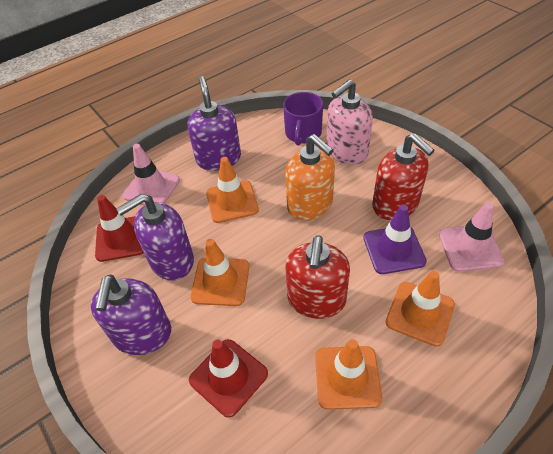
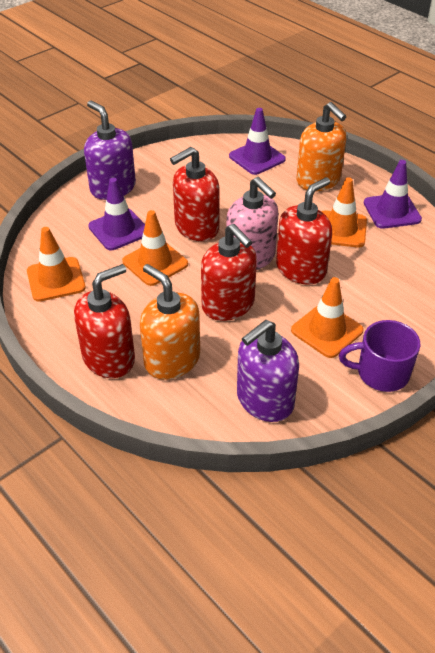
orange soap dispenser: [285,134,335,221] = 1 -> [140,264,200,380] [297,102,346,191] = 2
pink traffic cone: [123,144,180,206] [439,202,505,272] = 2 -> none = 0
purple soap dispenser: [91,274,171,355] [116,194,194,280] [187,76,241,171] = 3 -> [84,101,136,200] [237,320,299,422] = 2
purple traffic cone: [363,204,427,274] = 1 -> [88,178,145,250] [229,108,286,175] [364,160,422,229] = 3
red soap dispenser: [286,235,350,319] [372,133,435,220] = 2 -> [74,264,135,378] [170,147,220,241] [201,224,257,321] [276,177,332,285] = 4
red traffic cone: [95,195,144,262] [189,339,268,418] = 2 -> none = 0

